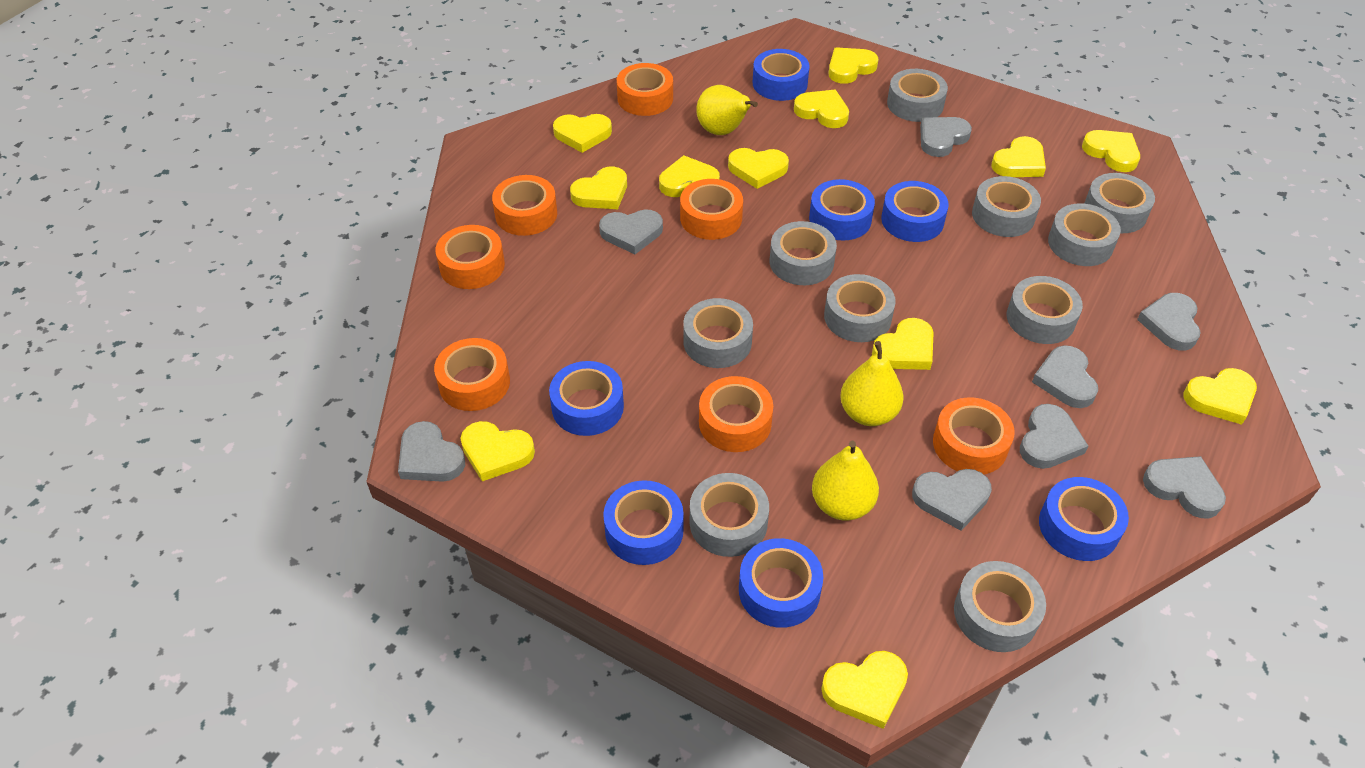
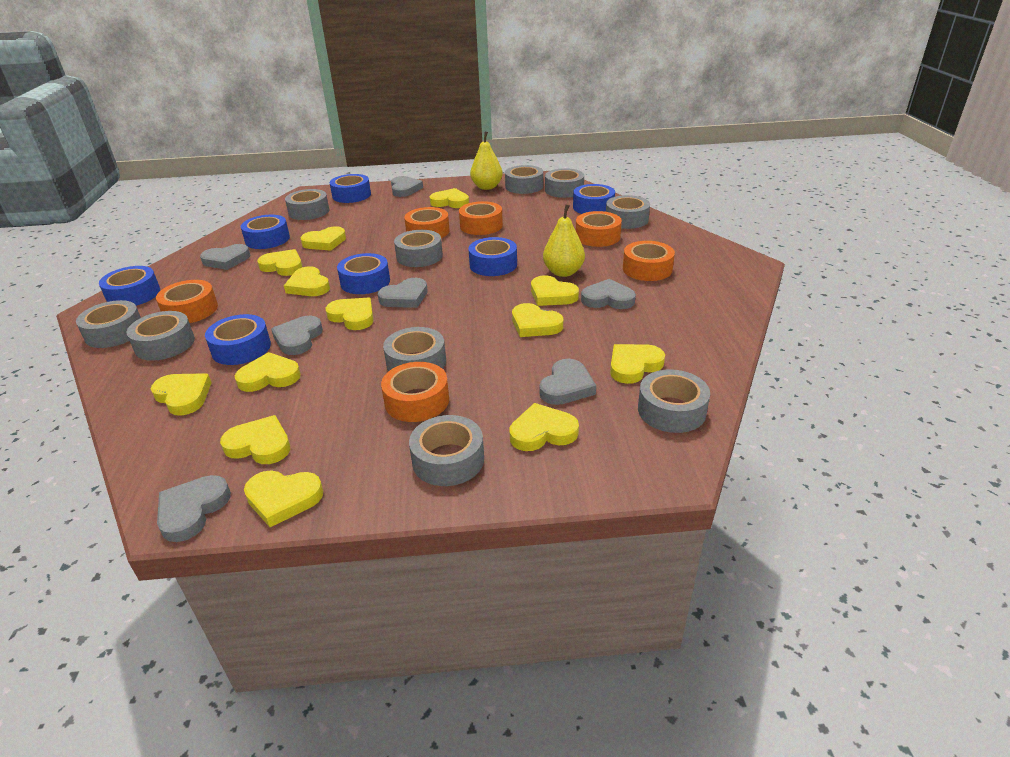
grey heart: [398,421,465,482] [599,209,663,254] [912,469,992,531] [920,117,972,157] [1020,404,1088,469] [1032,345,1098,408] [1137,293,1201,351] [1143,456,1226,518] = 8 -> [157,475,231,542] [200,244,250,270] [271,316,323,355] [378,278,428,308] [391,176,423,197] [539,359,596,405] [581,279,636,309] = 7
orange tape: [434,338,510,411] [435,225,505,289] [492,175,557,236] [617,63,673,116] [680,179,743,240] [699,376,773,452] [933,397,1015,474] = 7 -> [156,280,218,323] [381,362,449,422] [404,207,450,238] [459,201,503,235] [576,211,622,247] [623,241,675,281] = 6
yellow heart: [460,421,535,481] [553,114,612,153] [570,167,627,209] [659,155,720,197] [728,148,789,189] [794,90,849,128] [821,651,908,729] [828,47,879,84] [872,318,934,370] [991,136,1046,177] [1082,130,1140,172] [1183,368,1257,425] = 12 -> [151,373,212,416] [220,415,290,464] [235,352,301,392] [244,471,323,527] [257,249,302,276] [284,266,330,296] [300,226,346,251] [325,298,373,330] [430,188,469,208] [509,403,579,451] [512,303,563,337] [531,275,579,306] [610,344,665,384] = 13
yellow pear: [696,85,758,135] [812,441,879,521] [840,341,903,426] = 3 -> [470,132,503,190] [543,205,585,277] = 2

